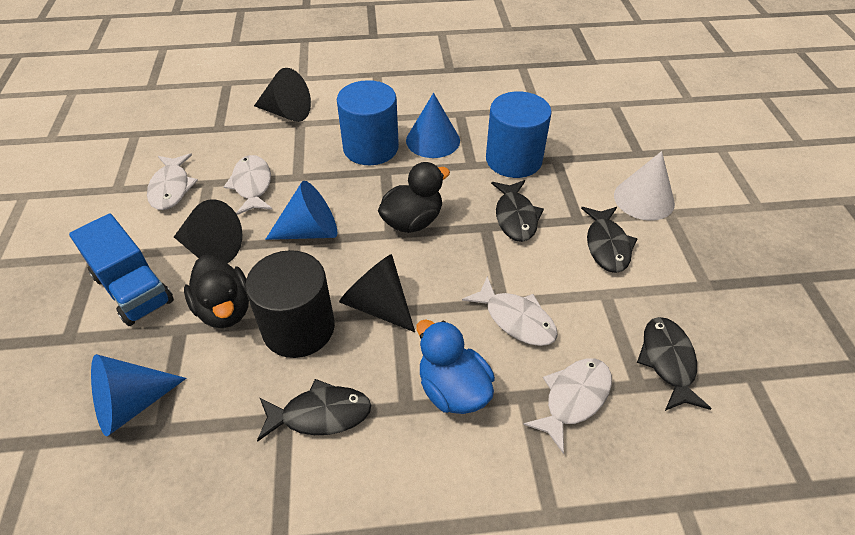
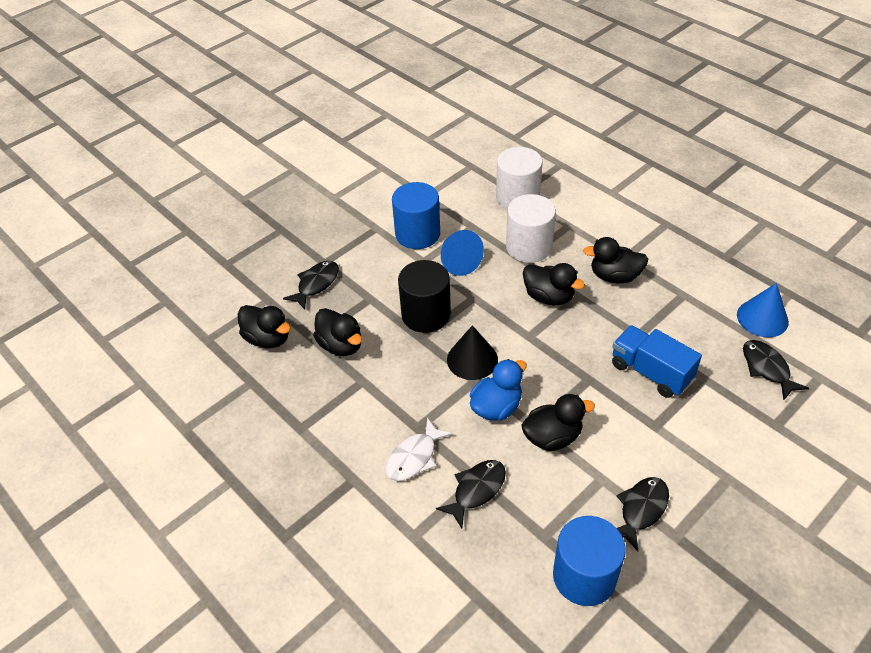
black cone: [174,199,242,263] [254,68,311,122] [339,254,415,332] = 3 -> [447,325,498,380] = 1
black duck: [184,255,249,328] [378,162,450,233] = 2 -> [238,305,291,348] [313,308,362,356] [522,394,595,451] [523,263,585,305] [583,237,648,283] = 5
blue cone: [91,354,186,436] [265,181,337,240] [406,93,460,158] = 3 -> [441,230,484,276] [737,283,789,337] = 2
white cone: [614,151,675,221] = 1 -> none = 0
white cylinder: none = 0 -> [496,147,542,210] [506,194,556,263] = 2
white fish: [147,153,198,210] [224,155,273,215] [462,276,558,346] [523,358,612,454] = 4 -> [385,417,453,481] = 1

